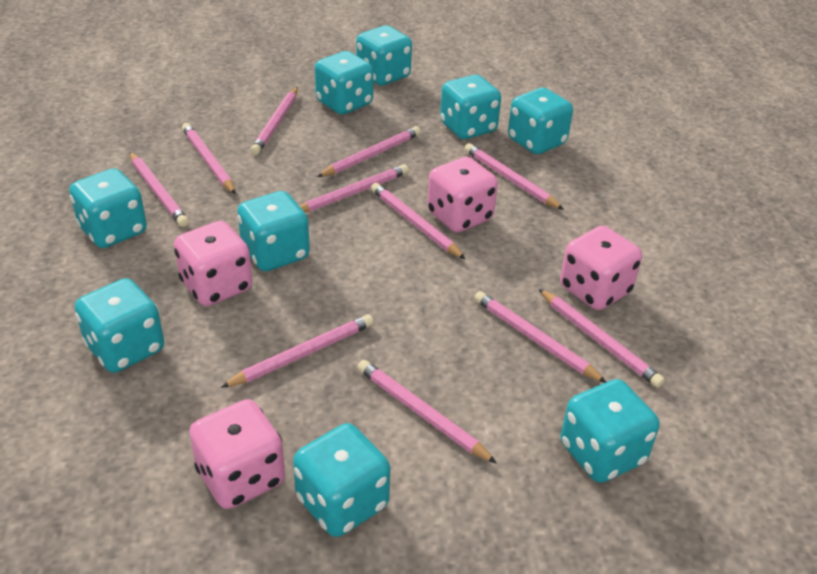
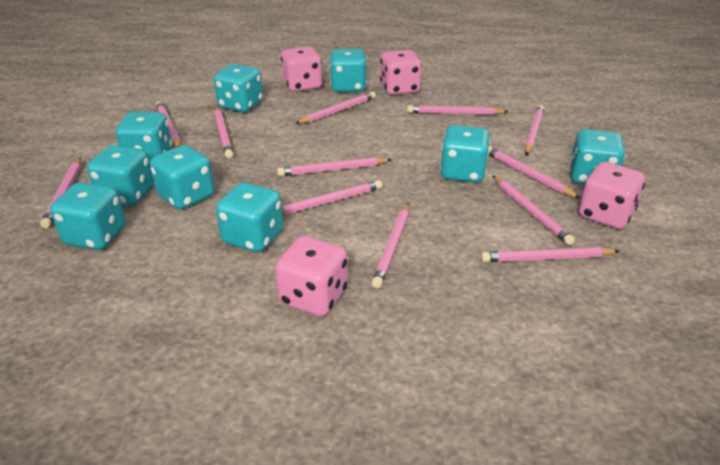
pink pencil: [130,152,189,227] [182,123,236,194] [220,314,374,388] [251,87,298,155] [300,164,409,213] [317,126,421,177] [357,360,497,464] [371,183,465,259] [465,143,564,210] [474,291,606,383] [539,289,665,388] = 11 -> [40,157,81,228] [156,101,181,147] [214,107,233,158] [277,157,392,176] [282,180,382,215] [295,92,376,124] [372,203,409,288] [407,105,509,115] [481,247,619,262] [488,146,581,199] [493,176,575,245] [525,105,544,155] = 12

